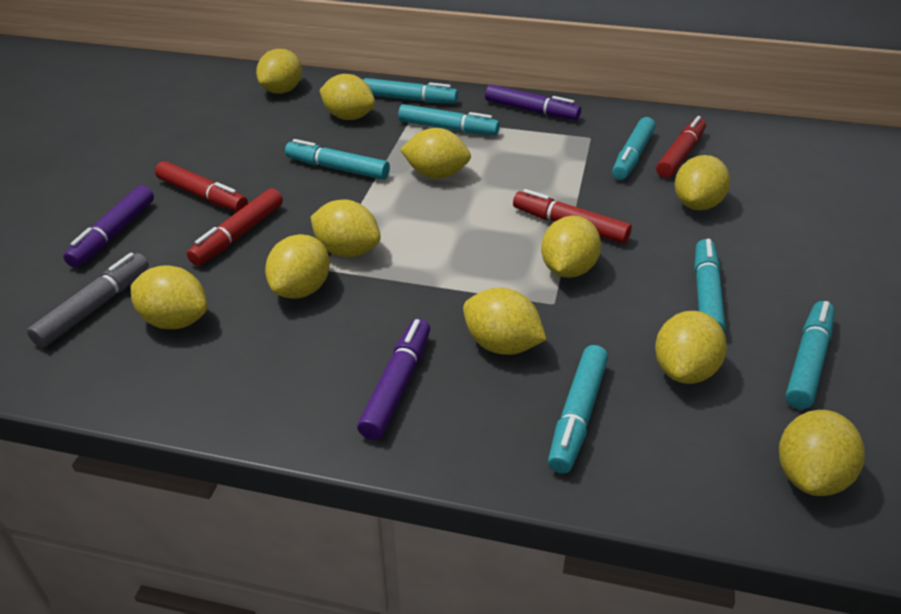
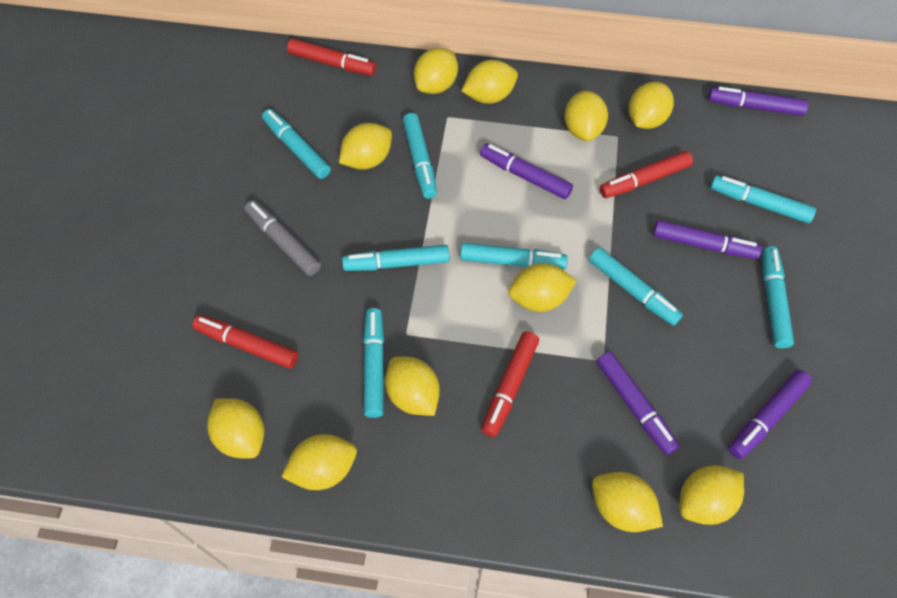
purple marker: [63,185,154,268] [357,319,430,440] [485,84,581,120] = 3 -> [480,143,573,199] [596,352,679,455] [653,220,762,259] [708,87,809,116] [729,370,812,459] = 5
turquoise marker: [285,139,390,180] [363,78,458,103] [398,104,500,135] [548,345,608,474] [612,117,656,180] [694,239,726,332] [786,301,835,409] = 7 -> [262,109,331,179] [342,245,449,271] [363,308,384,418] [403,113,437,199] [460,243,568,269] [589,247,683,326] [710,175,816,223] [762,246,794,348] = 8

